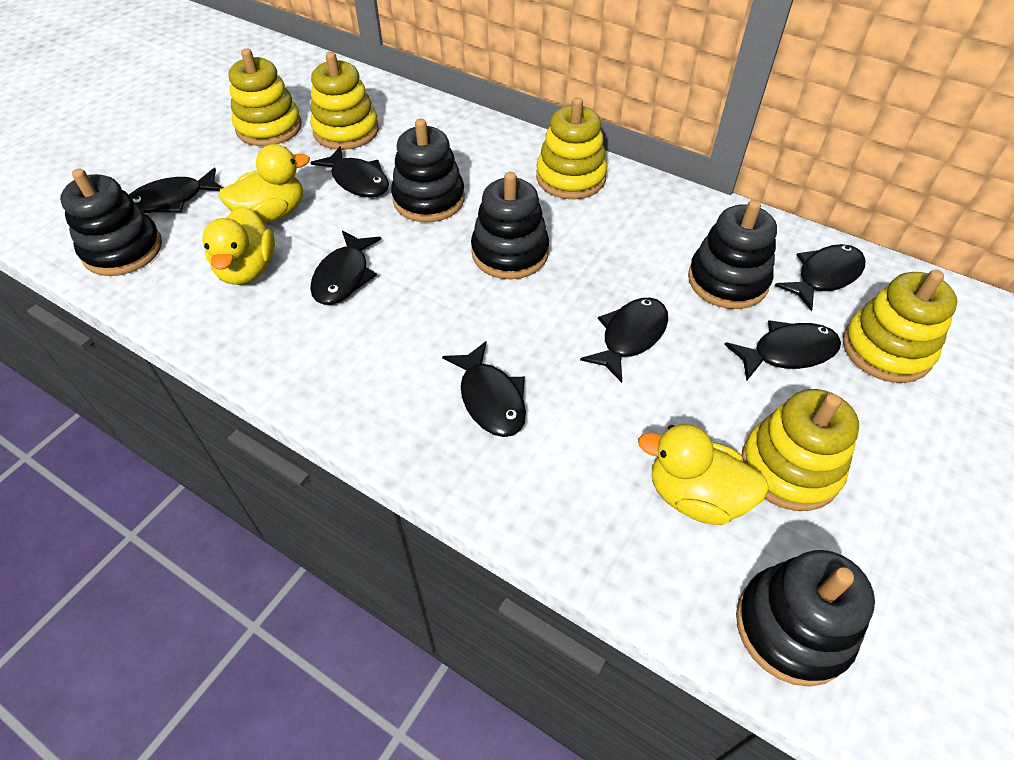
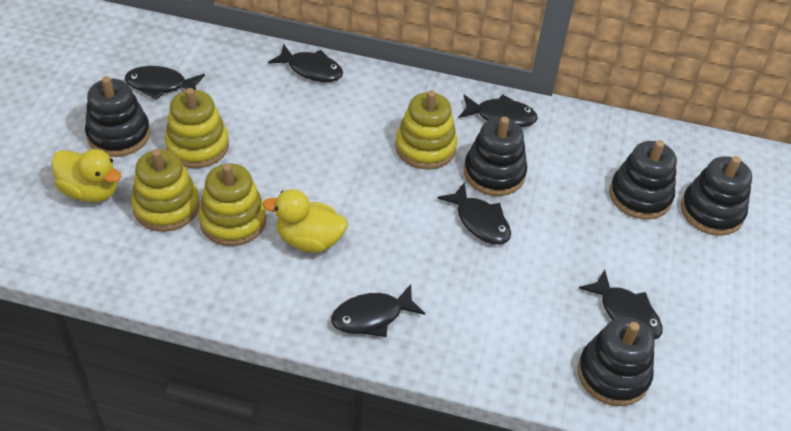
black fish: [129,168,223,213] [310,146,389,197] [310,230,382,305] [442,341,526,437] [580,298,668,383] [724,320,841,380] [775,244,866,311] = 7 -> [125,66,205,100] [268,44,343,82] [331,284,425,337] [437,183,511,245] [459,94,538,127] [579,269,663,340] = 6
yellow duck: [202,206,275,285] [219,144,310,223] [638,424,769,525] = 3 -> [51,149,121,202] [263,189,347,253] = 2
yellow stacking toy: [228,48,302,146] [310,52,379,150] [536,97,607,199] [741,389,859,511] [843,270,958,383] = 5 -> [131,149,200,232] [165,88,229,168] [198,163,266,246] [395,90,457,169] = 4

